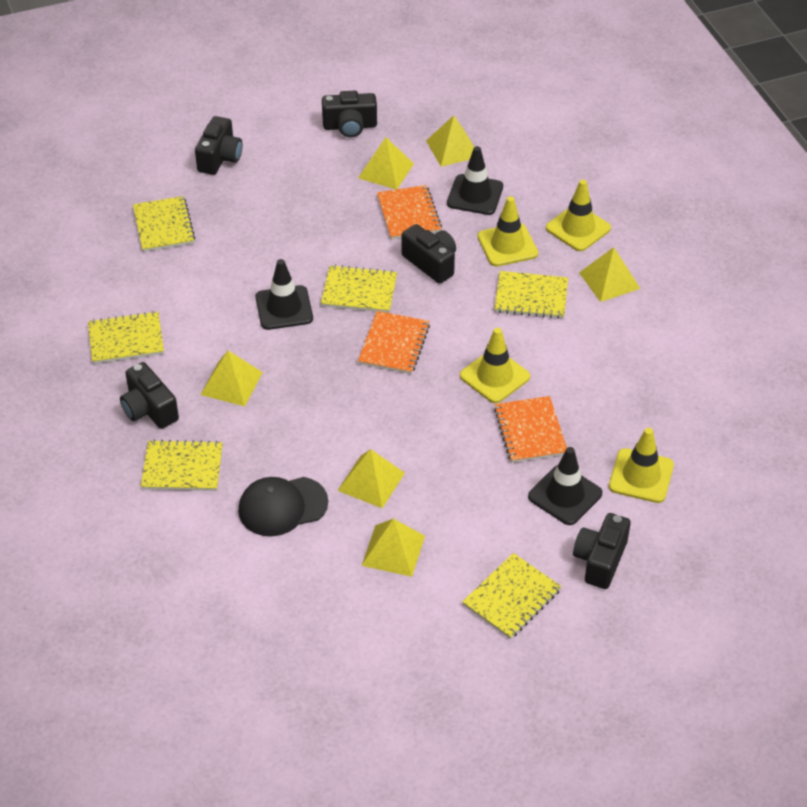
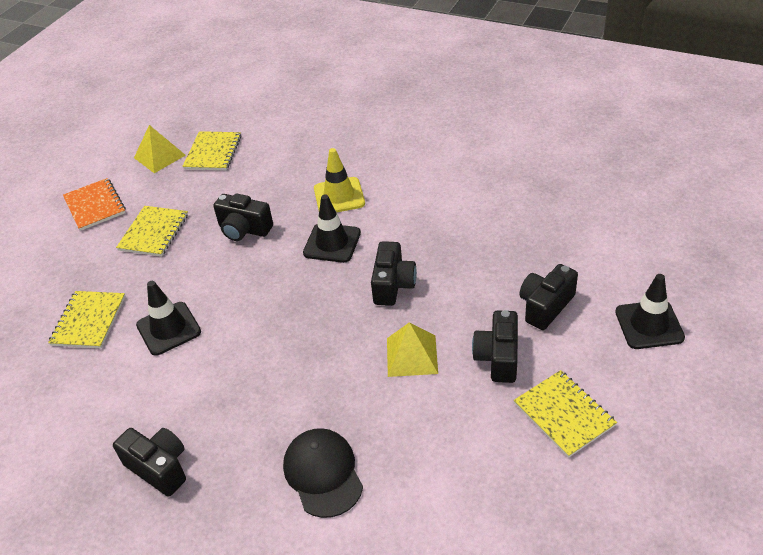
orange notebook: [358,311,430,374] [377,185,442,240] [494,396,567,463] = 3 -> [63,178,126,231] = 1
yellow notebook: [88,311,164,364] [133,196,195,252] [141,440,223,491] [321,265,397,313] [462,553,562,639] [494,271,568,319] = 6 -> [48,291,125,348] [116,206,188,257] [182,131,241,171] [514,370,617,458] = 4
yellow pyramid: [200,351,263,406] [338,449,405,508] [358,137,414,189] [362,519,425,577] [426,115,474,167] [579,247,641,302] = 6 -> [134,125,186,173] [387,322,438,377] = 2
yellow traffic cone: [460,328,530,403] [478,196,538,267] [546,180,611,251] [609,428,674,503] = 4 -> [314,148,365,212] = 1

